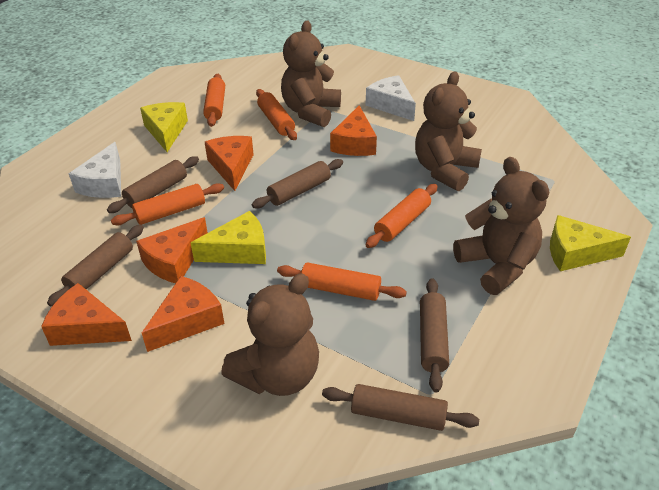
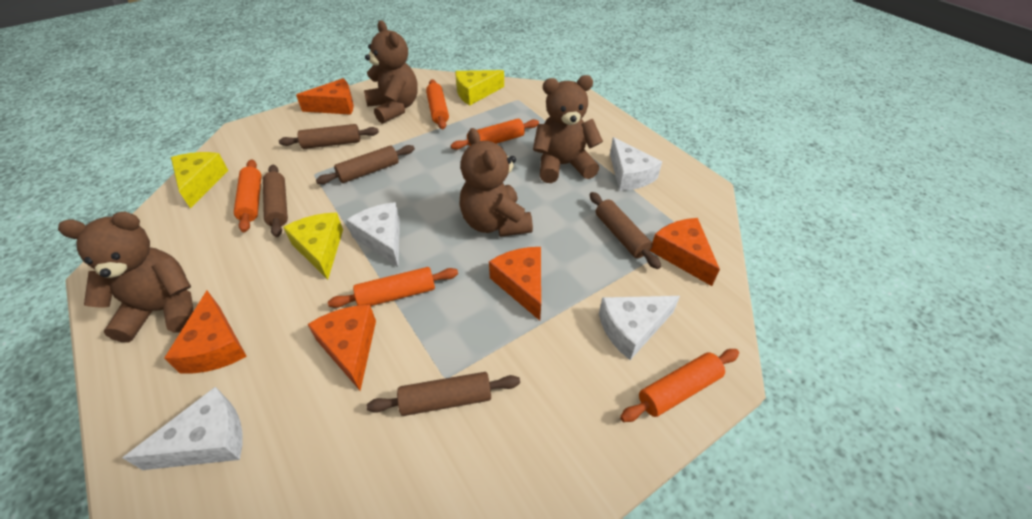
white cheese: [69,142,121,198] [366,75,416,121] = 2 -> [122,387,242,470] [346,202,400,267] [599,296,680,360] [610,137,662,191] = 4

